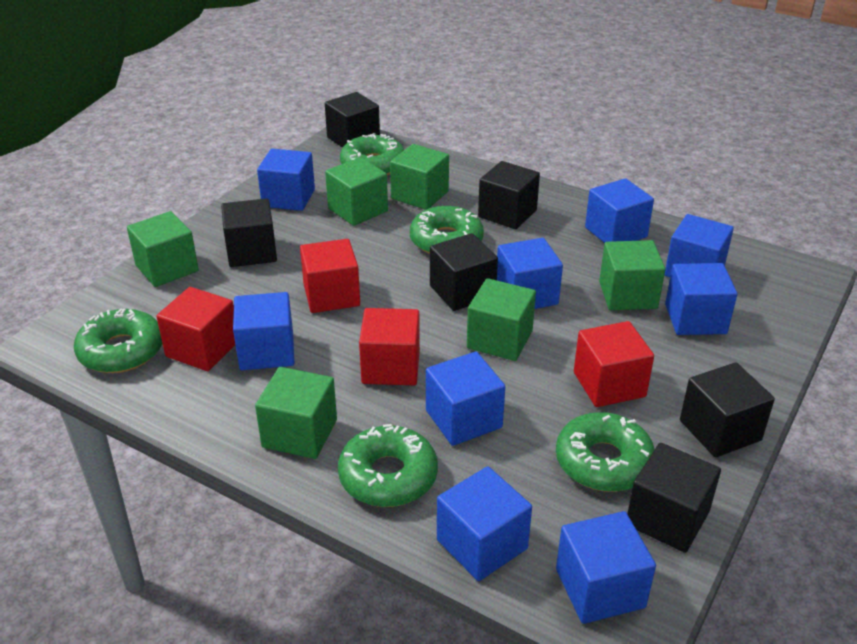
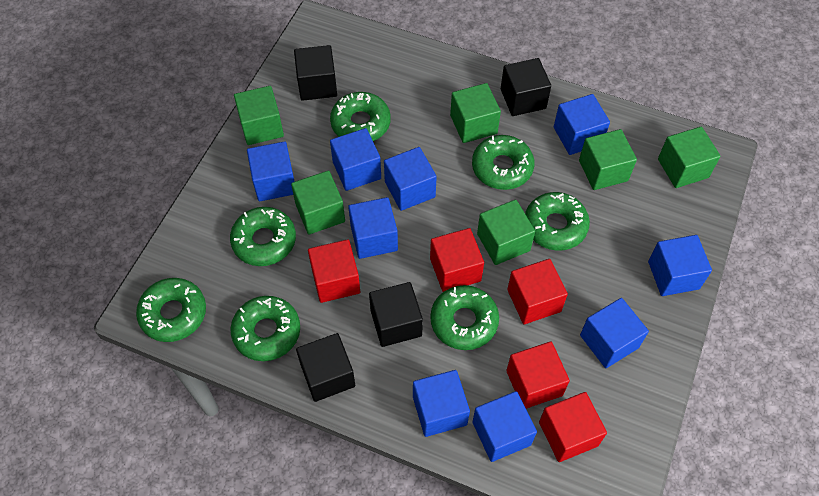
black cube: [221,198,277,267] [325,92,380,148] [430,233,498,311] [478,161,540,229] [627,443,721,553] [680,362,775,457] = 6 -> [294,45,337,101] [296,333,355,402] [369,282,423,347] [501,58,551,116] = 4
green donut: [74,309,163,373] [338,424,438,507] [340,133,404,176] [410,206,484,254] [556,412,655,492] = 5 -> [136,278,206,342] [230,207,296,266] [231,296,300,361] [330,92,391,141] [430,285,499,350] [472,135,535,190] [525,192,590,251] = 7
red cube: [156,287,235,371] [300,239,360,313] [359,308,420,385] [574,321,654,407] = 4 -> [308,239,360,303] [430,228,484,292] [506,342,570,409] [507,259,568,324] [539,392,607,462] = 5

